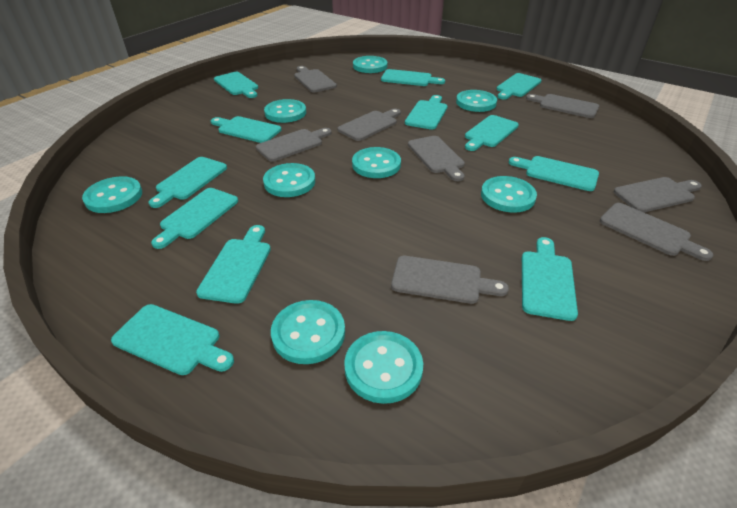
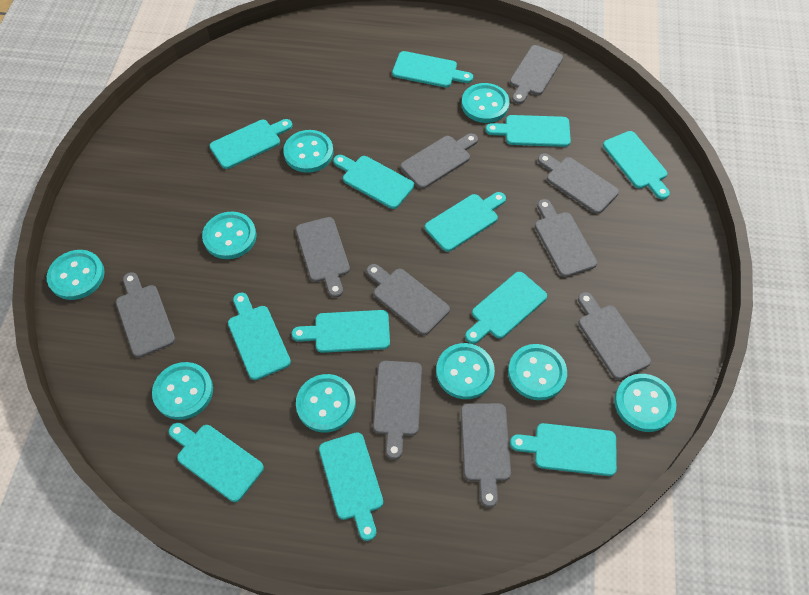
grey cutting board: [256,128,332,162] [294,66,337,92] [338,109,401,141] [391,256,509,304] [408,136,465,181] [526,94,599,118] [600,203,714,261] [613,177,702,212] = 8 -> [116,272,175,358] [296,217,350,298] [366,264,450,335] [373,361,422,460] [401,133,478,189] [461,403,511,507] [510,45,563,104] [535,199,597,277] [538,153,619,214] [578,292,651,380] = 10

